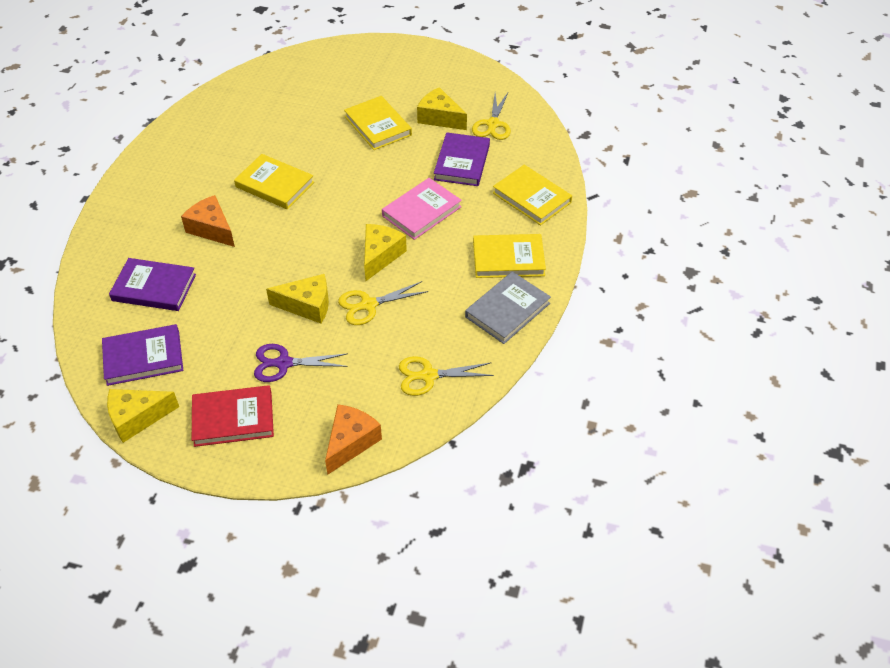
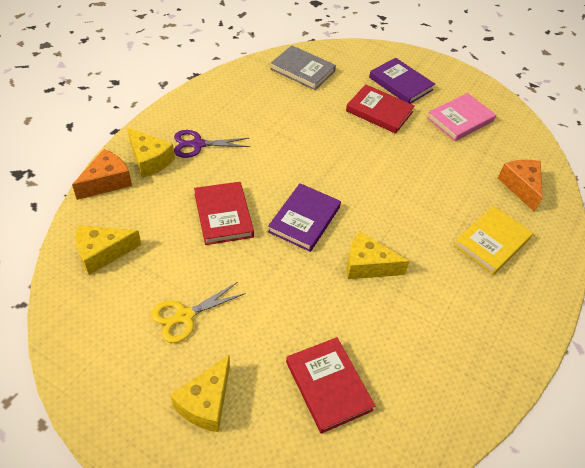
purple book: [102,324,183,386] [109,258,196,311] [434,132,490,186] = 3 -> [268,183,341,252] [369,58,435,104] = 2
red book: [192,385,274,447] = 1 -> [194,182,254,245] [286,337,375,434] [346,84,415,134] = 3
yellow book: [234,154,314,209] [344,96,412,150] [473,234,546,278] [493,165,572,225] = 4 -> [454,206,533,275] = 1
yellow scissors: [338,281,428,325] [399,356,494,396] [472,93,511,140] = 3 -> [151,282,246,343] = 1

